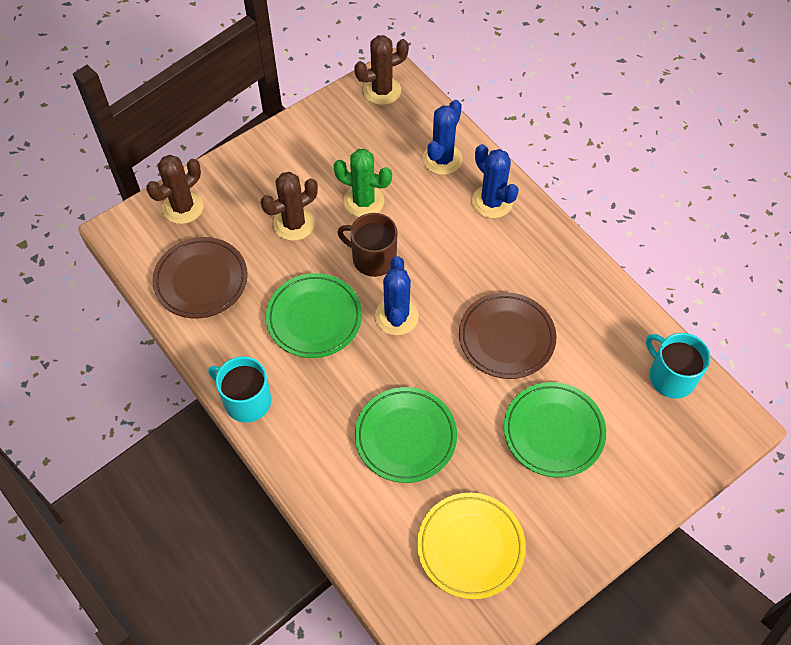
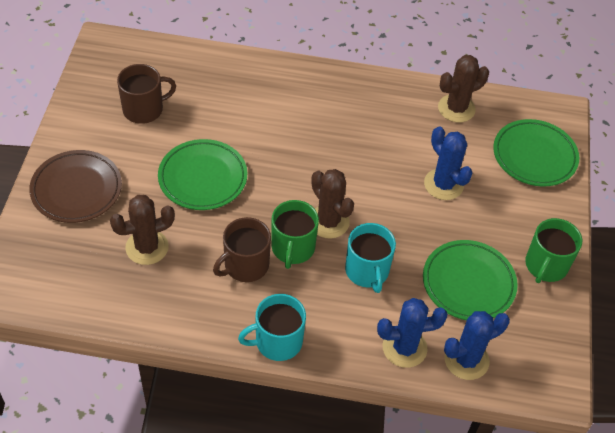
brown mug: [337,213,398,277] = 1 -> [117,64,176,124] [213,217,271,282] = 2
brown plate: [153,237,248,319] [459,292,556,379] = 2 -> [29,150,122,223] = 1
green cactus: [333,149,392,217] = 1 -> none = 0
green mug: none = 0 -> [271,200,319,269] [525,218,582,283] = 2
yellow plate: [417,493,526,599] = 1 -> none = 0

